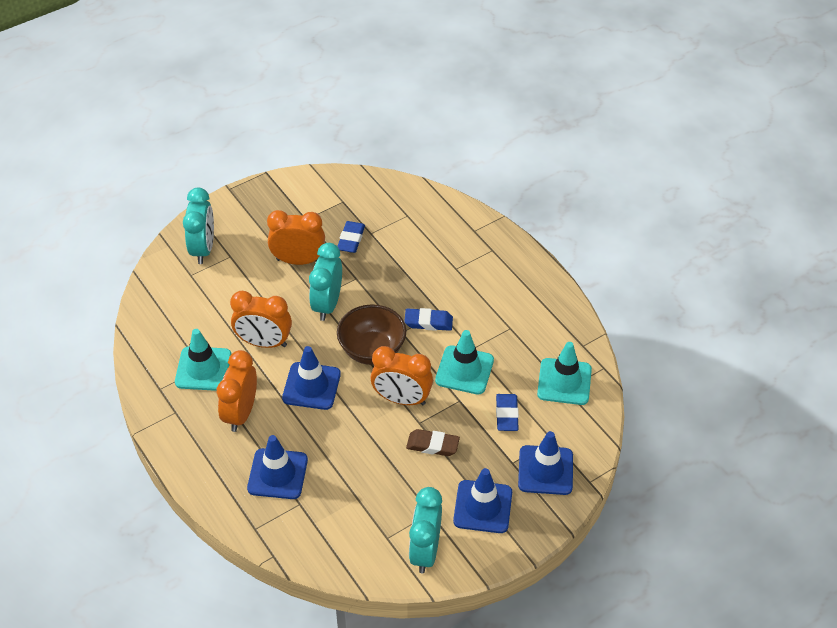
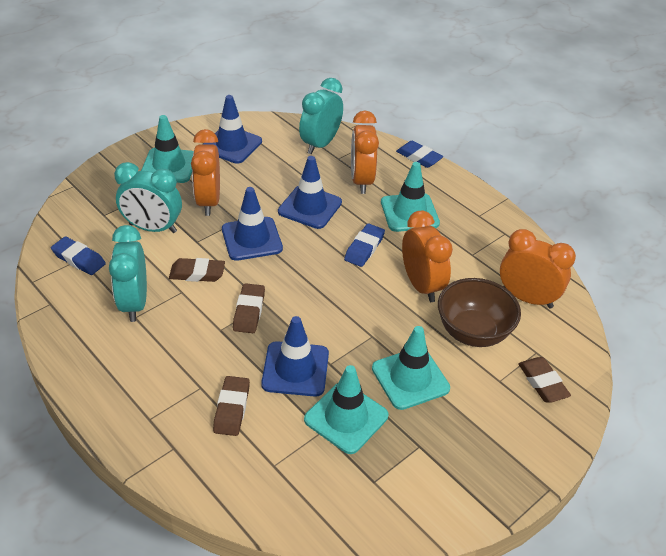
brown eraser: [406,429,460,456] = 1 -> [169,258,225,282] [213,376,250,436] [233,283,265,333] [518,357,571,403] = 4
turquoise traffic cone: [175,329,231,391] [435,330,494,395] [537,342,592,405] = 3 -> [141,115,194,183] [304,365,388,454] [372,326,450,410] [381,162,440,232] = 4

